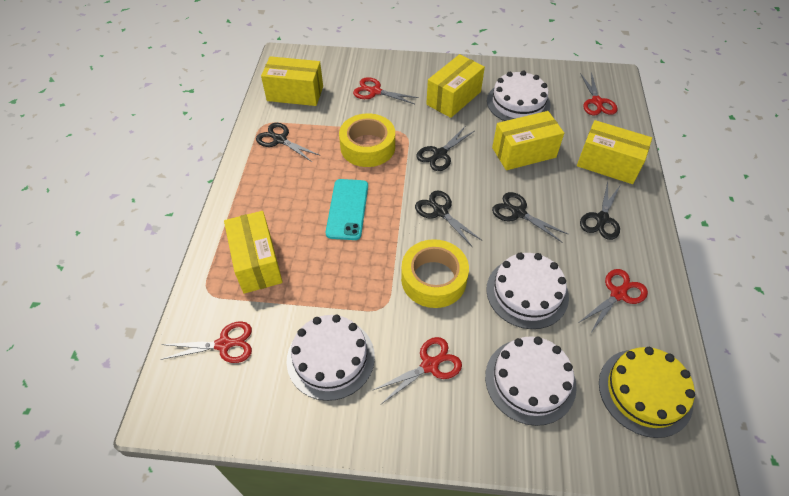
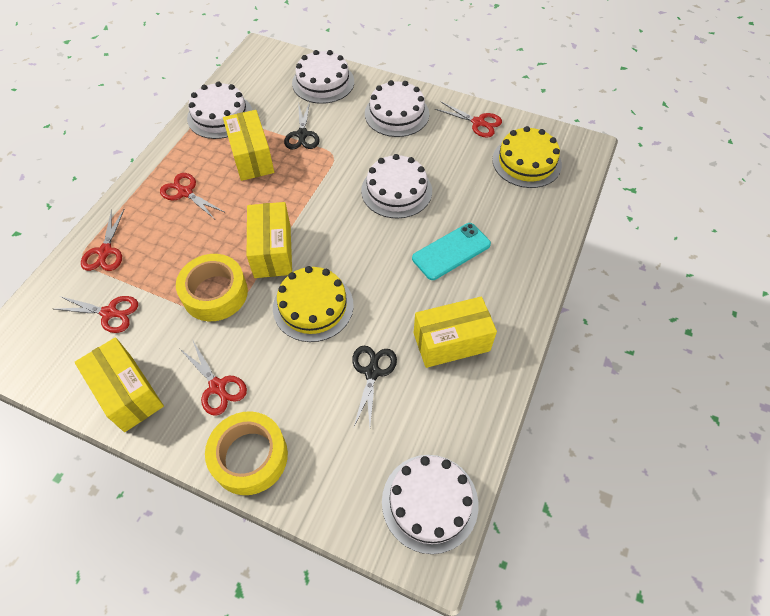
black scissors: [256,123,319,162] [415,190,482,246] [416,127,475,171] [492,192,569,242] [580,182,620,240] = 5 -> [284,102,319,149] [352,346,397,427] = 2
white cake: [287,315,375,401] [485,336,577,426] [486,253,569,329] [487,70,551,121] = 4 -> [187,81,252,139] [292,50,354,104] [361,154,432,218] [365,80,429,137] [382,455,479,554] = 5
yellow box: [224,211,283,294] [261,56,323,106] [426,54,485,118] [492,111,564,170] [577,120,652,184] = 5 -> [75,337,164,432] [223,110,274,181] [247,202,292,278] [414,296,497,368] = 4
yellow cake: [599,347,695,438] = 1 -> [273,266,354,342] [492,126,562,188] = 2

